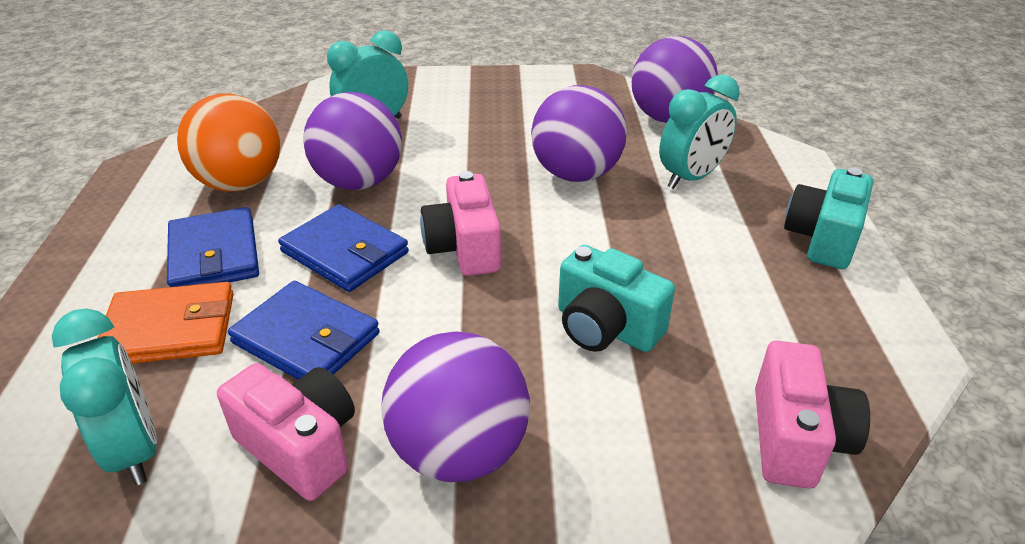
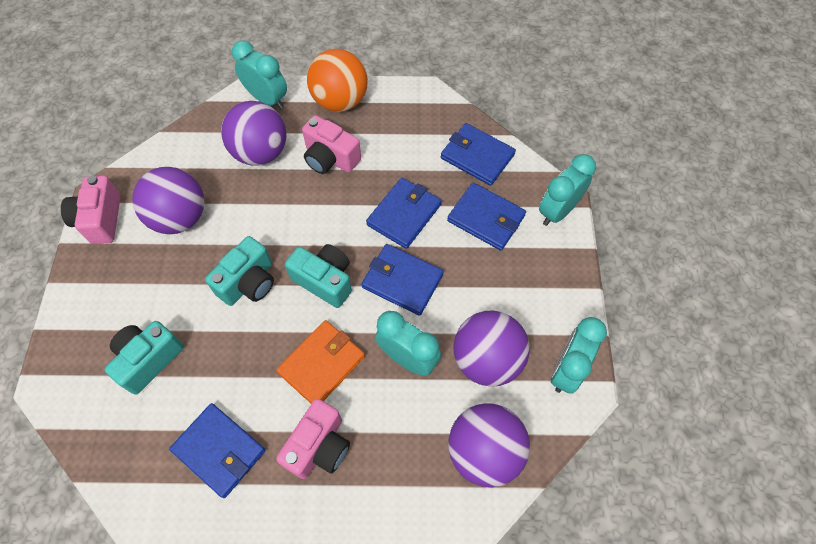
blue wallet: [167,207,259,287] [228,281,380,380] [278,204,409,292] = 3 -> [169,403,266,498] [361,244,444,316] [366,178,441,249] [441,123,516,186] [447,183,526,251] = 5
turquoise camera: [558,245,675,352] [784,167,873,269] = 2 -> [105,321,184,395] [205,236,274,306] [285,244,352,308] = 3
turquoise clock: [52,308,157,485] [327,30,408,119] [659,74,740,189] = 3 -> [232,41,287,109] [375,311,441,376] [539,154,596,226] [551,317,607,394] = 4

